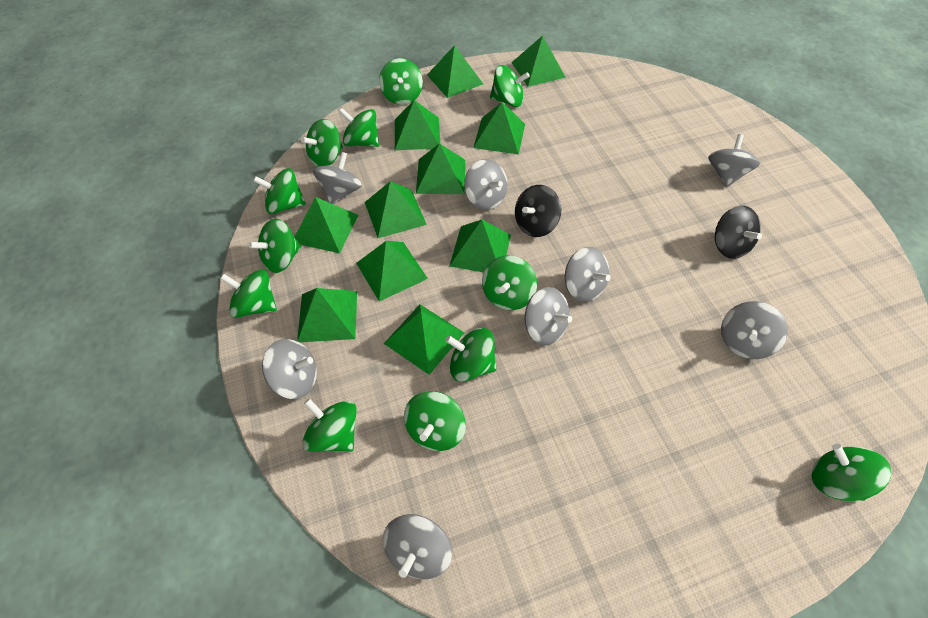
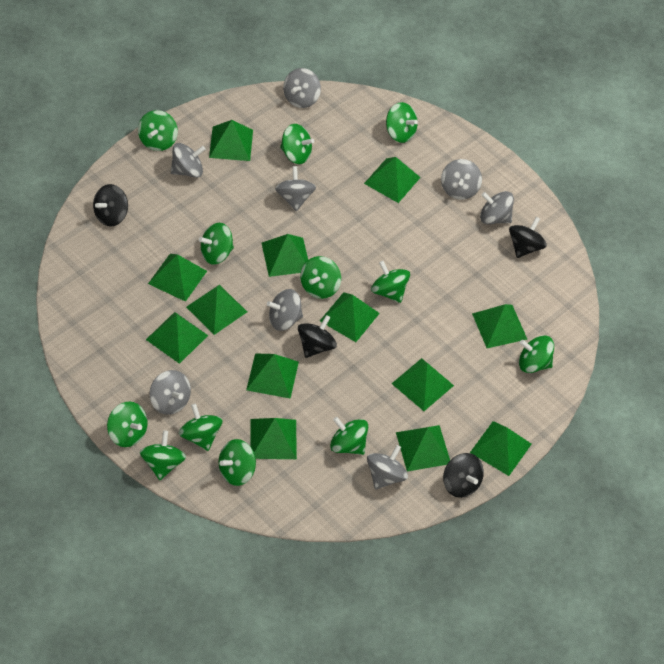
black spinning top: [515,185,561,237] [715,206,762,259] = 2 -> [93,184,128,227] [298,315,337,358] [443,453,484,498] [509,217,547,258] = 4
green pyramid: [295,197,358,253] [297,288,357,342] [356,241,428,302] [365,181,427,238] [384,305,464,375] [395,100,440,150] [416,143,465,194] [427,45,483,98] [450,220,511,273] [473,102,525,154] [511,36,566,87] = 11 -> [146,312,208,364] [148,254,207,302] [186,285,247,335] [209,120,253,161] [246,354,299,399] [250,418,297,459] [261,234,308,277] [320,292,380,342] [364,157,421,203] [391,358,454,411] [396,425,450,471] [470,421,532,476] [472,304,527,348] = 13

